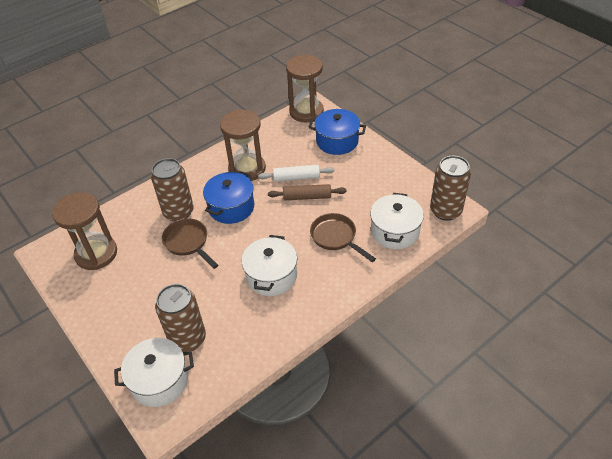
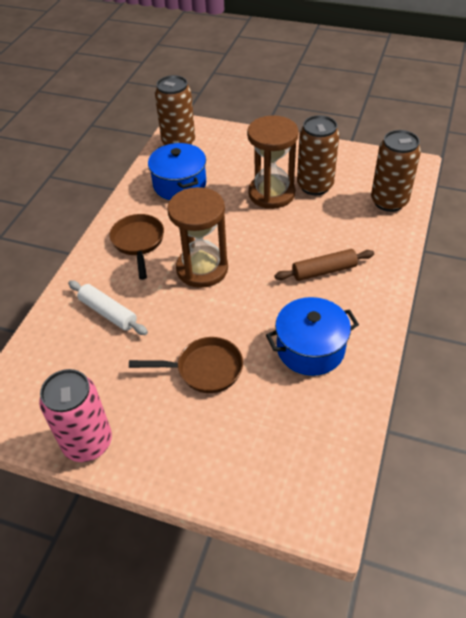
brown hourglass: [52,192,117,270] [220,109,266,181] [286,55,324,122] = 3 -> [167,187,228,288] [247,115,299,209] = 2
pink can: none = 0 -> [39,369,112,462] = 1
white pot: [114,338,194,407] [241,235,297,296] [370,193,424,249] = 3 -> none = 0

